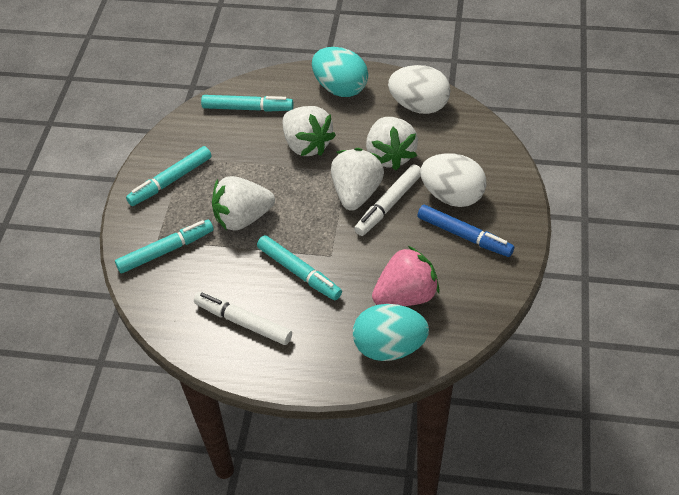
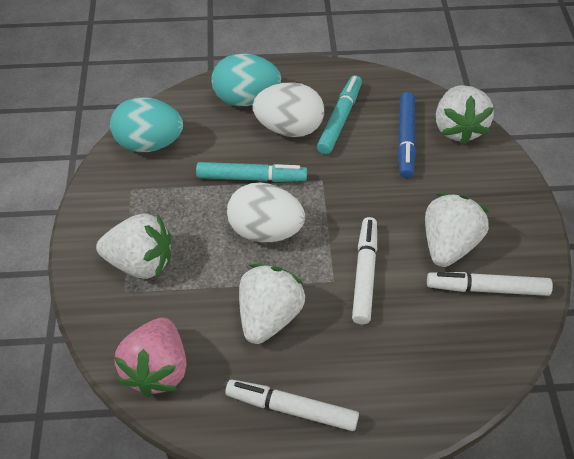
turquoise marker: [115,220,214,273] [126,146,212,206] [201,95,294,112] [257,235,342,300] = 4 -> [196,162,307,182] [317,75,362,155] = 2
white marker: [194,292,292,345] [354,164,421,236] = 2 -> [225,379,359,431] [352,217,377,324] [427,272,553,296] = 3

